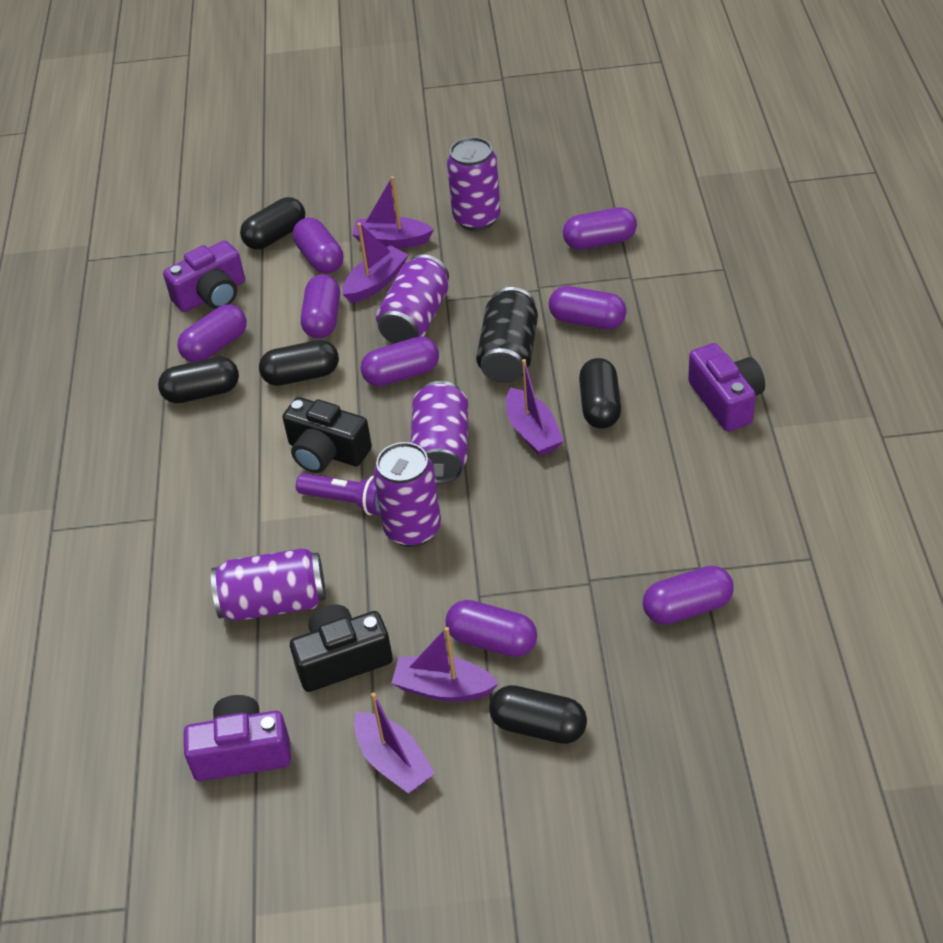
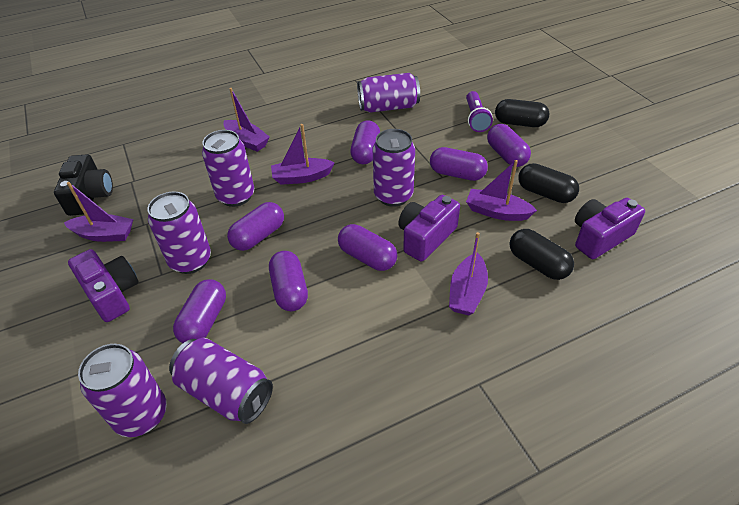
black camera: [283,397,372,473] [290,604,393,692] = 2 -> [54,154,113,216] = 1
black can: [476,287,538,383] = 1 -> none = 0
black capsule: [158,357,239,403] [240,197,305,249] [259,340,339,386] [489,685,587,744] [579,358,621,428] = 5 -> [495,99,549,127] [510,229,574,280] [518,163,579,203] = 3
purple can: [211,548,326,621] [373,442,441,547] [376,254,449,344] [411,381,468,484] [447,137,501,231] = 5 -> [78,344,167,437] [148,191,211,274] [169,338,273,424] [202,130,254,207] [357,73,420,113] [372,129,415,207] = 6
purple capsule: [177,304,247,362] [293,218,343,274] [301,274,340,339] [361,336,439,386] [446,600,537,657] [549,286,627,329] [563,207,637,250] [643,566,734,625] = 8 -> [173,279,226,343] [227,202,284,251] [269,251,308,311] [338,224,397,271] [350,120,380,164] [430,147,488,181] [487,124,531,167] = 7

